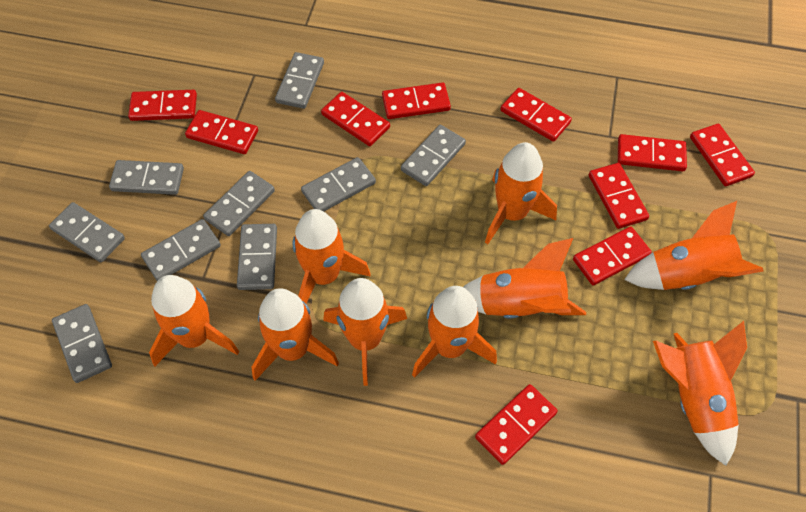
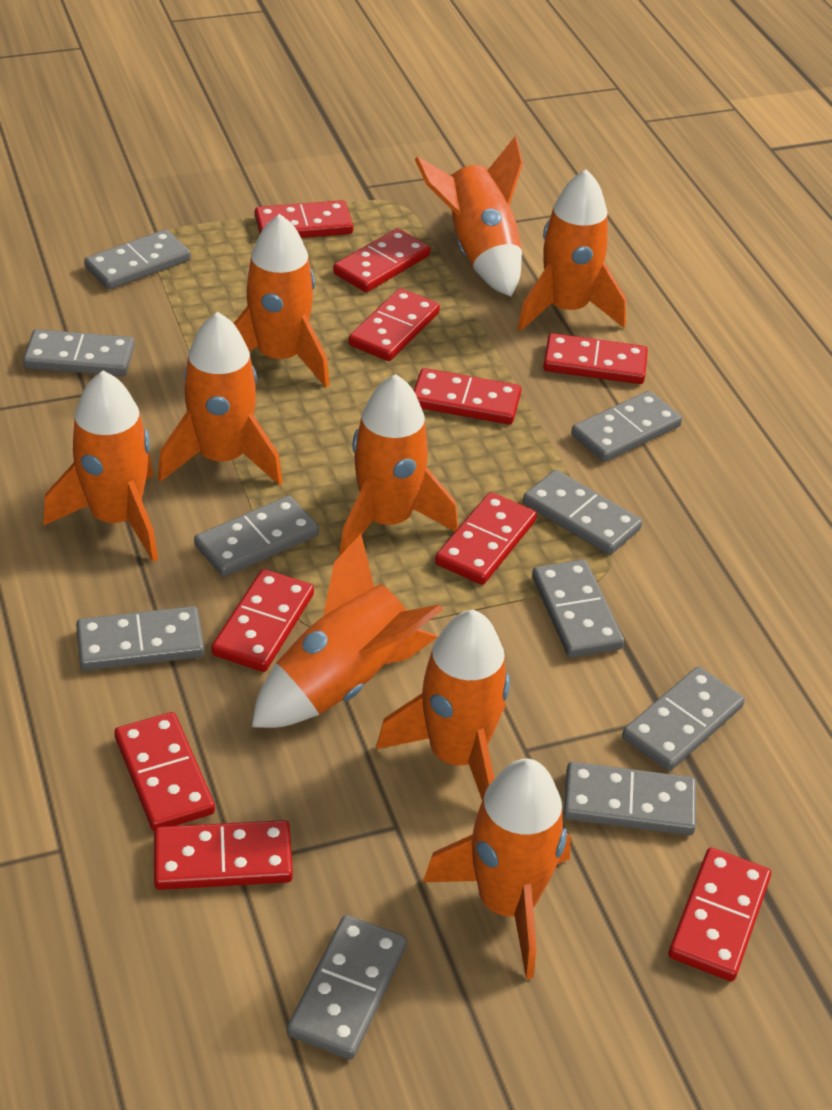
grey domino: [49,202,125,262] [52,304,112,383] [109,160,184,195] [141,219,221,281] [203,171,275,236] [237,224,277,290] [275,52,324,109] [301,157,376,212] [401,125,466,186] = 9 -> [23,329,135,376] [76,606,204,671] [84,229,191,290] [194,496,319,577] [287,915,407,1060] [523,470,642,555] [532,559,624,658] [563,762,696,835] [571,391,682,462] [622,666,745,771] = 10

